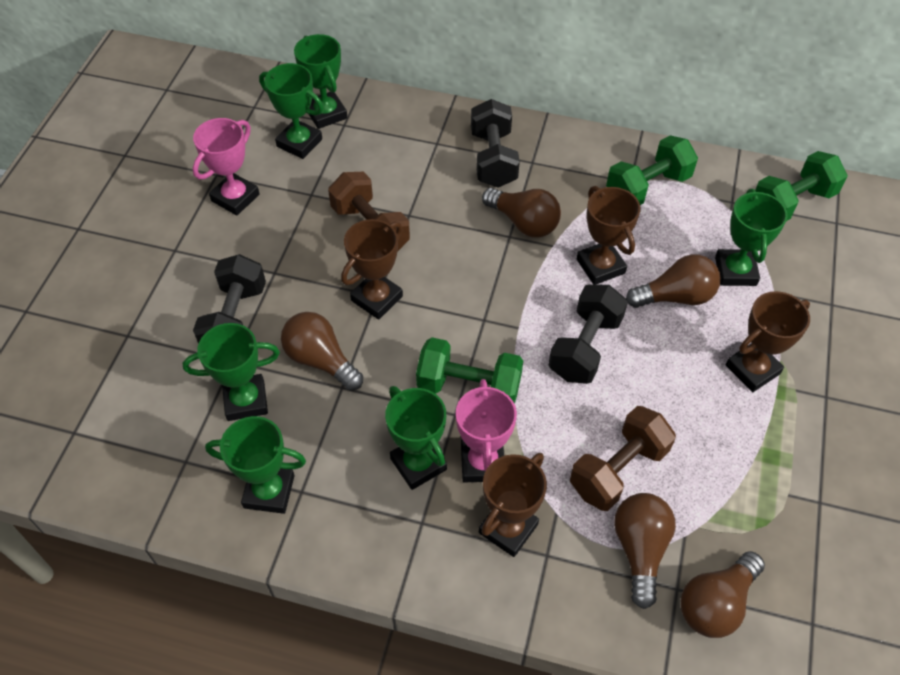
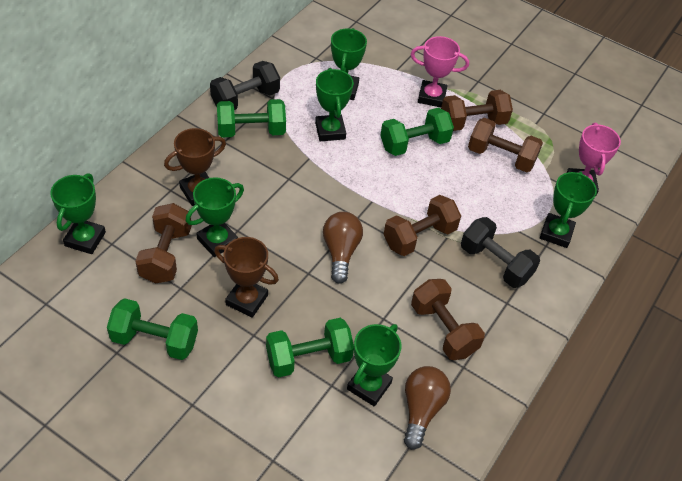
black dumbbell: [193,254,266,344] [471,99,520,188] [548,284,628,384] = 3 -> [210,61,280,110] [461,217,540,288] = 2
brown dumbbell: [328,172,410,252] [570,406,676,511] = 2 -> [135,203,192,284] [383,195,461,256] [411,279,485,360] [441,90,513,131] [468,118,543,172] = 5
brown light bulb: [281,312,363,391] [482,188,561,238] [614,493,676,609] [626,254,721,308] [681,551,765,638] = 5 -> [323,212,363,284] [404,366,451,450] = 2
brown trophy: [341,219,403,320] [479,453,547,557] [577,186,641,285] [726,291,810,392] = 4 -> [164,128,226,206] [214,237,279,318] = 2
green dumbbell: [416,337,523,404] [606,135,698,205] [755,151,847,221] = 3 -> [107,298,198,360] [217,99,286,137] [266,318,354,378] [380,108,454,156] = 4

